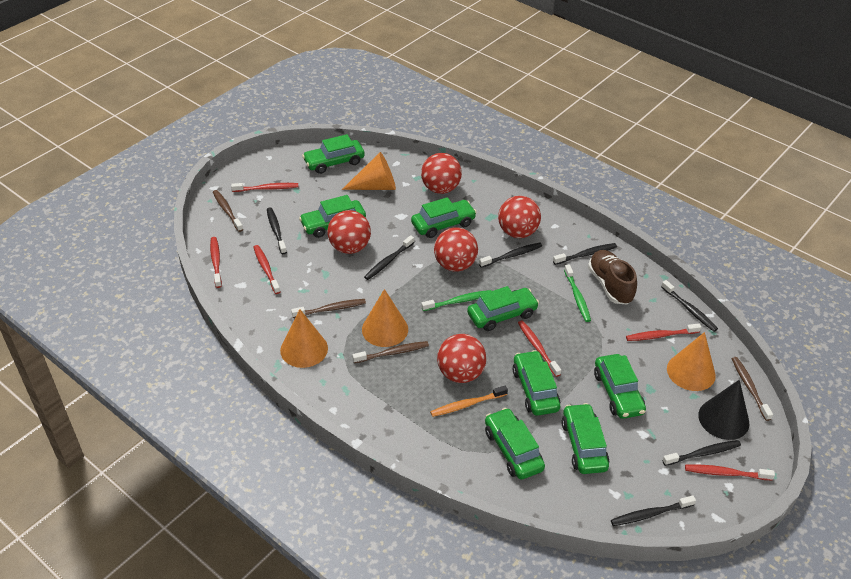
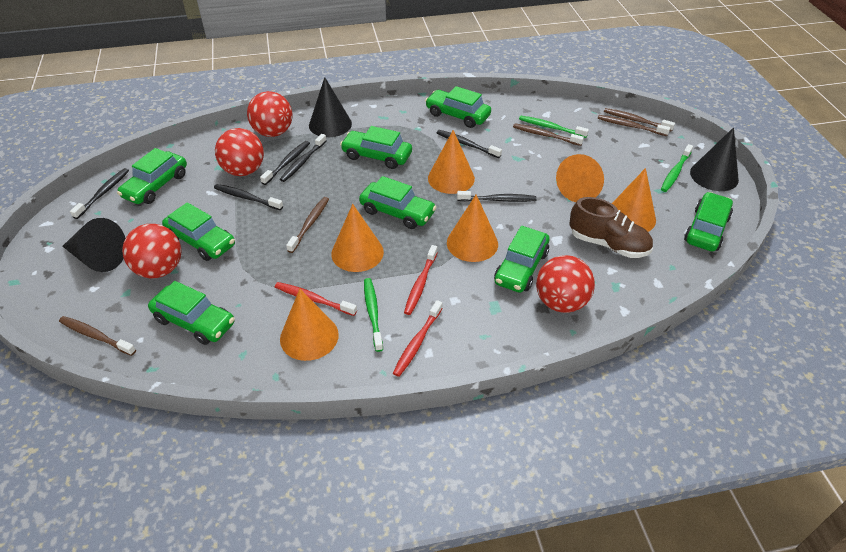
black cone: [698,380,749,440] = 1 -> [62,218,125,272] [309,77,352,137] [690,127,739,191] = 3
black toothbrush: [267,208,287,254] [364,235,414,280] [479,242,542,268] [553,243,617,265] [611,495,696,526] [661,280,718,332] [662,440,741,466] = 7 -> [70,168,129,219] [214,184,283,210] [260,141,310,185] [280,134,327,182] [437,130,502,158] [457,191,537,202] = 6
brown toothbrush: [213,190,243,232] [291,299,366,318] [352,341,429,363] [731,357,773,421] = 4 -> [59,316,136,356] [286,197,329,253] [513,123,584,146] [598,115,670,136] [604,108,675,132] = 5
green toothbrush: [421,290,491,311] [564,264,591,322] = 2 -> [364,278,383,352] [519,116,589,138] [661,144,693,192] = 3
orange cone: [280,309,328,368] [342,152,396,190] [362,289,408,347] [667,332,716,391] = 4 -> [280,289,339,361] [331,204,384,272] [428,130,475,194] [447,195,498,262] [556,154,604,202] [612,168,656,232] = 6
orange toothbrush: [430,385,508,417] = 1 -> none = 0
red ball: [327,210,371,254] [421,153,462,194] [434,227,478,272] [437,334,486,383] [498,196,541,238] = 5 -> [122,224,181,278] [215,128,264,176] [247,91,292,137] [536,255,595,313] = 4
red toothbrush: [210,237,222,288] [231,183,298,192] [253,245,281,294] [518,320,561,377] [626,323,701,341] [685,465,775,480] = 6 -> [275,282,357,316] [393,300,443,377] [404,245,438,315] = 3

